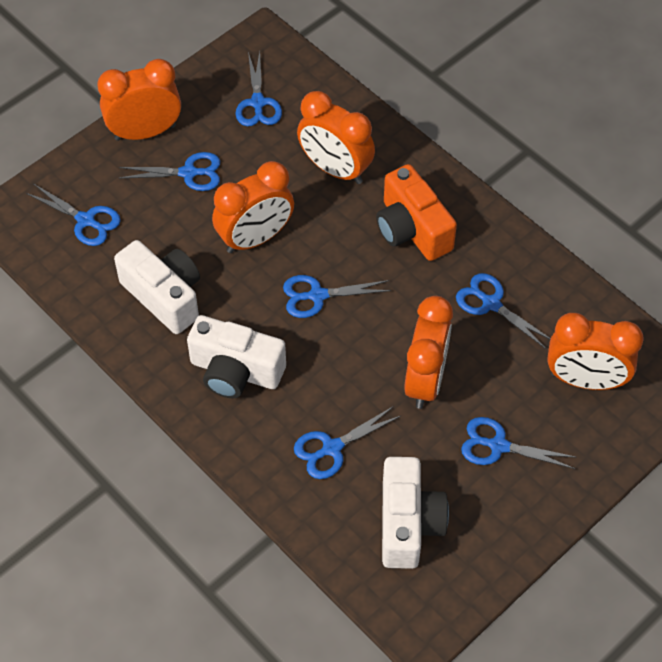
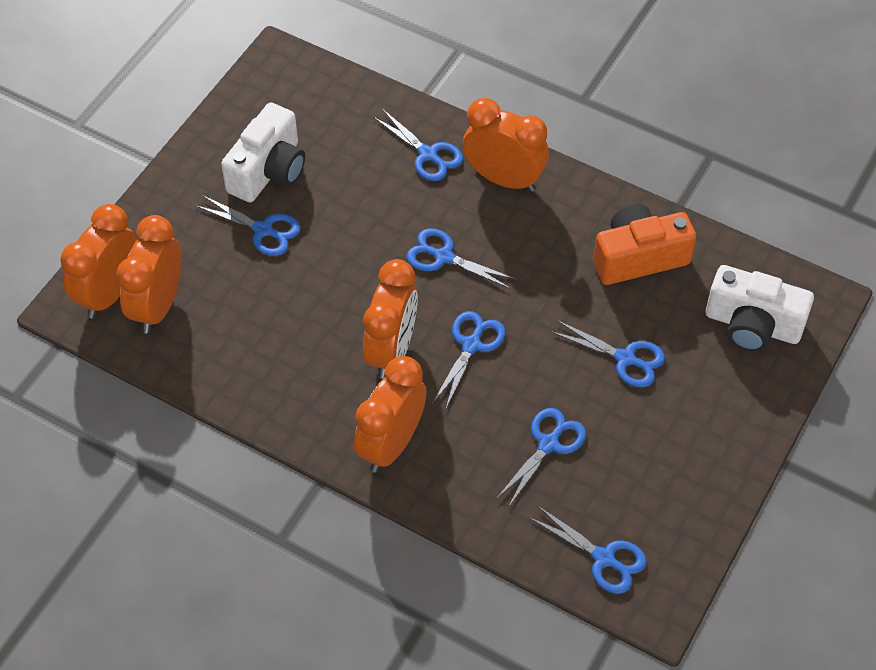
white camera: [114,240,200,334] [187,315,286,398] [382,457,449,569] = 3 -> [221,103,305,202] [706,265,814,352] = 2

